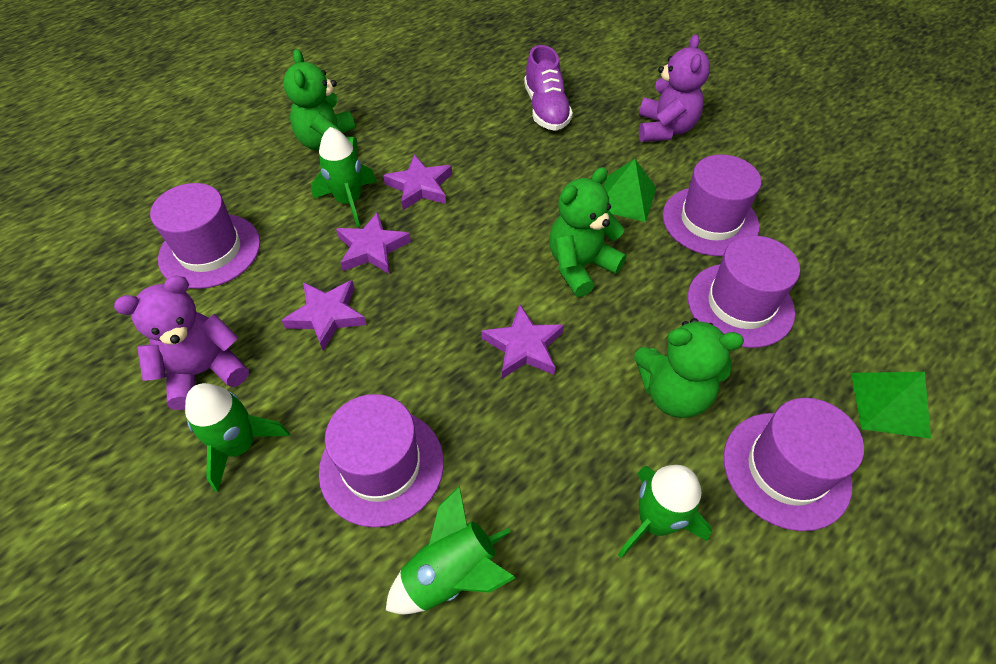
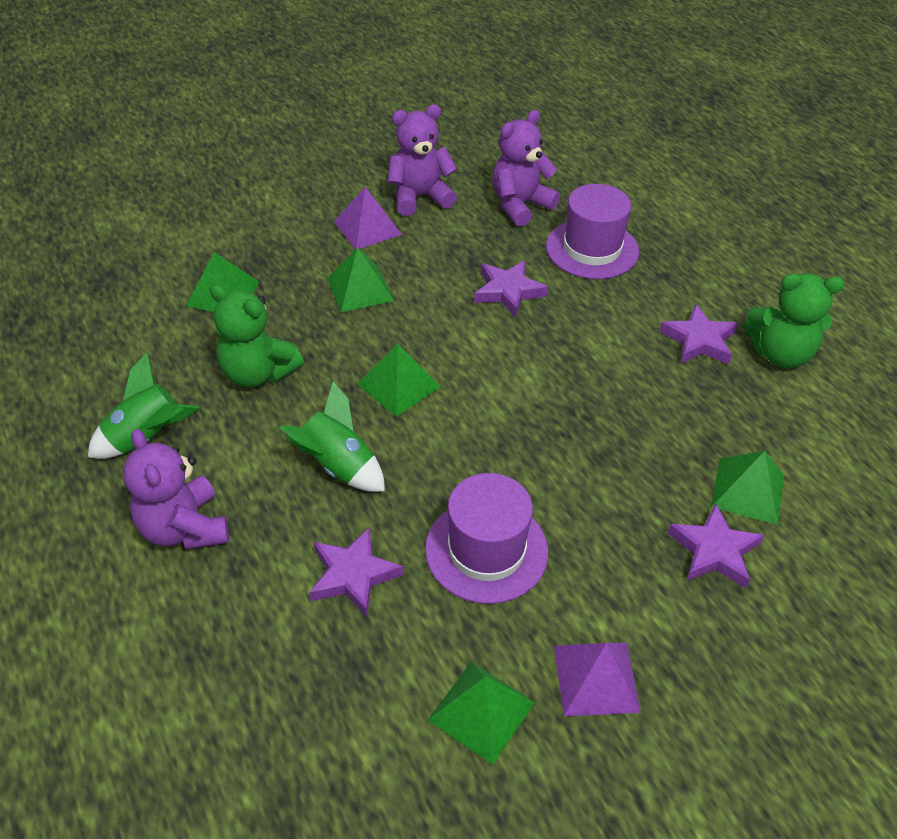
green pyramid: [604,159,656,222] [851,372,931,439] = 2 -> [186,252,259,312] [328,247,394,312] [357,344,441,417] [428,662,535,765] [711,451,784,525] = 5
green rocket: [185,383,290,492] [311,127,377,227] [386,485,516,614] [618,465,712,558] = 4 -> [88,353,200,459] [280,381,385,492] = 2
green teddy bear: [283,49,358,155] [549,167,626,297] [634,318,744,418] = 3 -> [210,284,304,387] [744,273,844,368] = 2
purple hat: [150,183,260,289] [319,394,444,528] [663,154,761,256] [688,235,800,348] [723,398,864,531] = 5 -> [425,473,548,604] [546,184,639,279] = 2
purple pyramid: none = 0 -> [334,187,402,249] [554,643,641,716] = 2
purple shoe: [524,45,573,131] = 1 -> none = 0
purple teddy bear: [114,275,249,410] [639,34,710,142] = 2 -> [123,429,229,550] [388,105,457,216] [492,110,560,227] = 3

